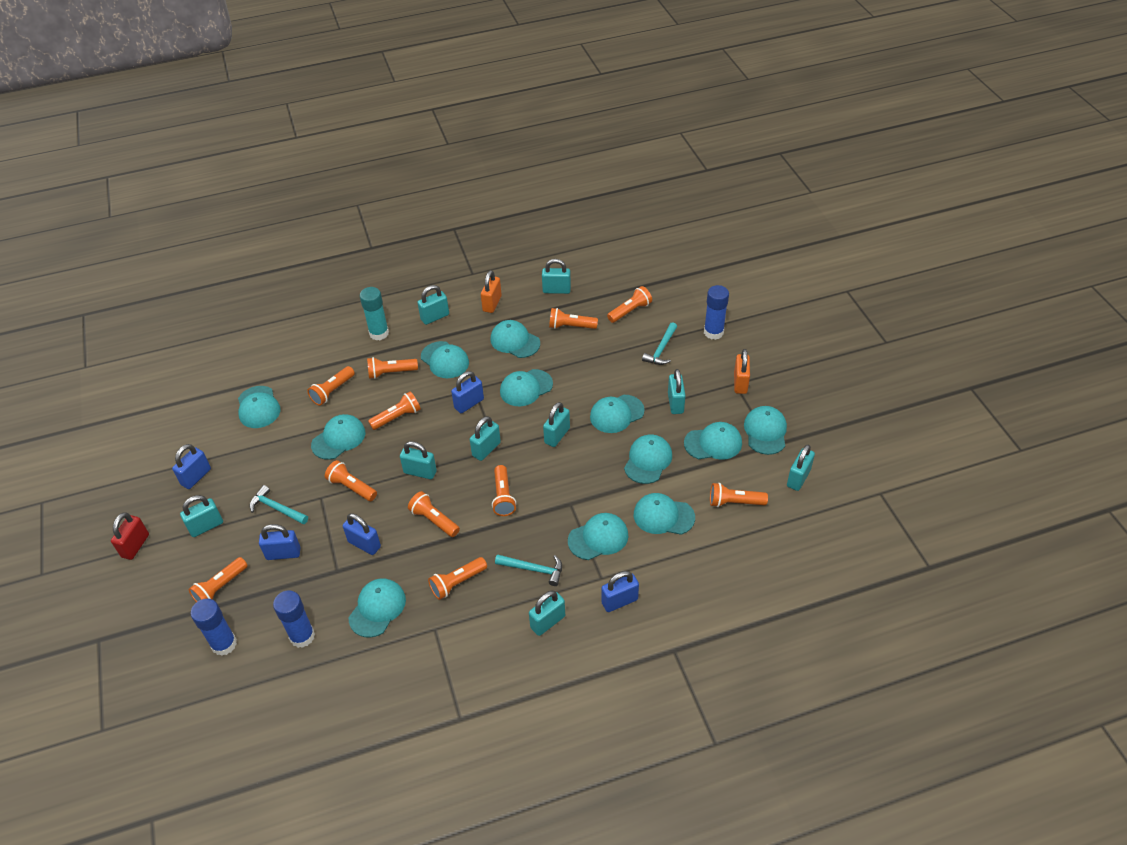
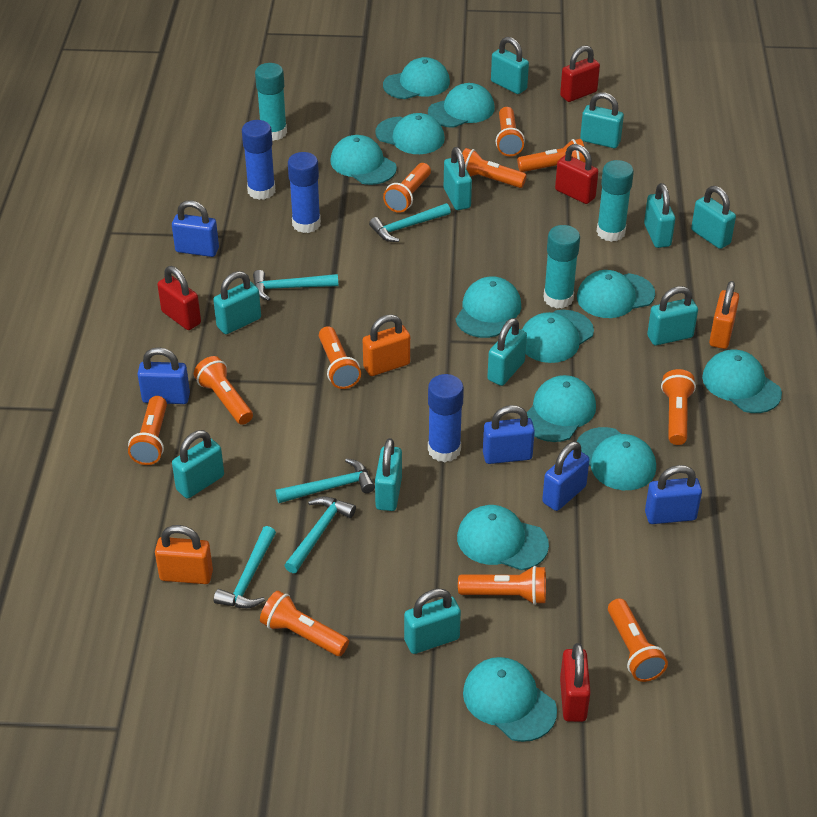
orange padlock: [481,270,502,313] [734,349,750,394] = 2 -> [155,525,213,584] [363,314,410,376] [709,281,739,349] = 3
red padlock: [111,512,149,560] = 1 -> [157,266,201,330] [555,144,599,204] [560,45,600,102] [560,643,591,722] = 4
turquoise glue stick: [360,287,389,340] = 1 -> [255,63,287,141] [543,225,580,309] [597,160,634,242] = 3
turquoise hammer: [250,485,308,525] [495,554,562,586] [642,322,677,365] = 3 -> [214,526,276,608] [253,270,338,301] [275,458,375,503] [284,497,356,573] [369,203,451,242] = 5
turquoise padlock: [180,495,223,537] [400,441,437,479] [417,285,449,325] [470,416,501,461] [529,591,565,636] [542,259,571,294] [543,402,570,447] [668,369,686,414] [787,445,815,491] = 9 -> [172,430,224,499] [213,271,261,334] [375,438,402,511] [404,588,461,654] [444,147,472,210] [487,318,527,386] [491,37,529,94] [580,92,624,148] [644,183,675,248] [647,286,698,345] [691,186,736,249] = 11

